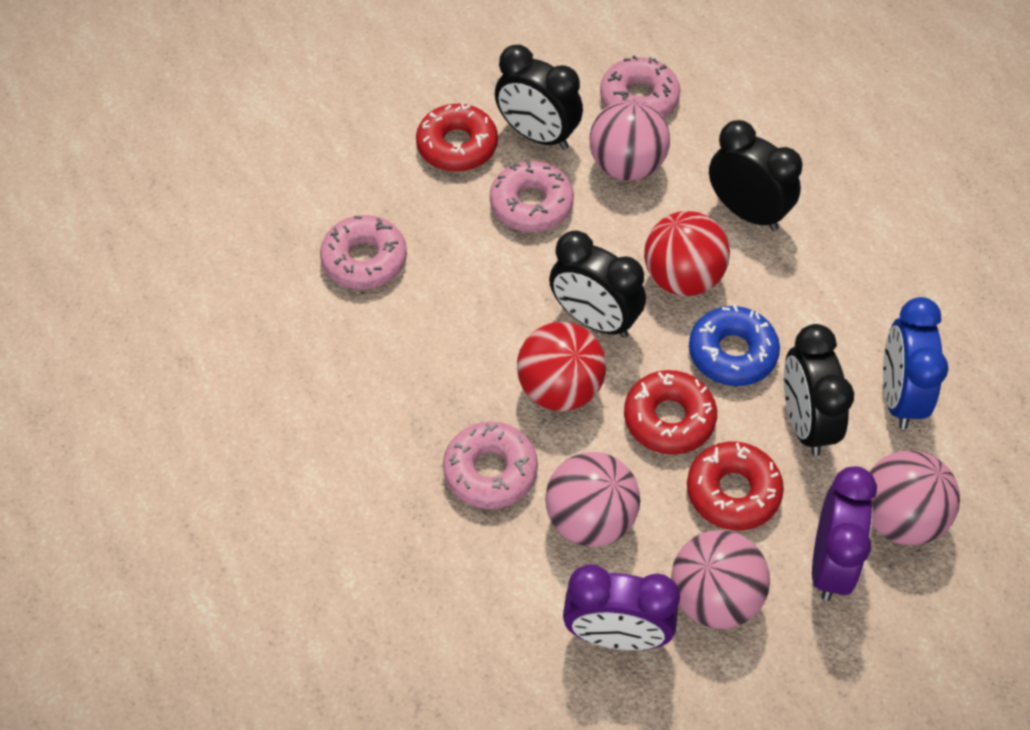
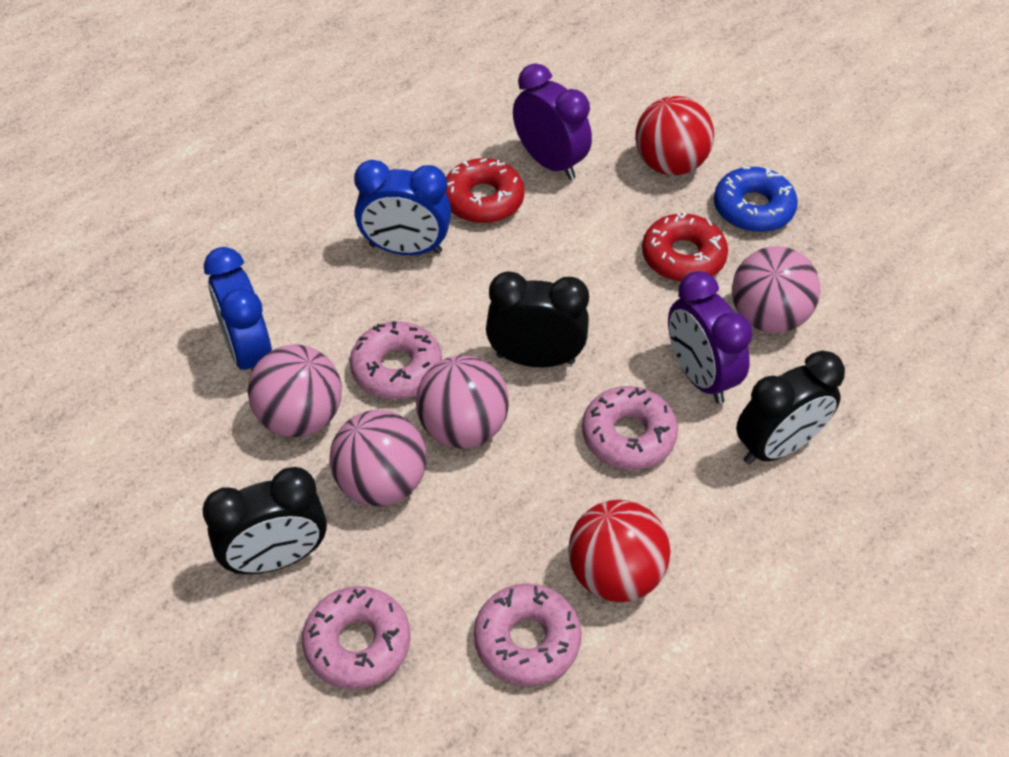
black clock: [495,45,583,150] [549,230,646,338] [709,120,803,231] [783,324,854,456] = 4 -> [202,467,327,574] [486,272,589,367] [736,350,845,465] = 3
blue clock: [883,297,948,429] = 1 -> [204,247,272,371] [354,160,451,255] = 2
red donut: [416,104,498,172] [624,370,717,455] [687,442,784,530] = 3 -> [445,158,524,223] [642,213,728,282] = 2

